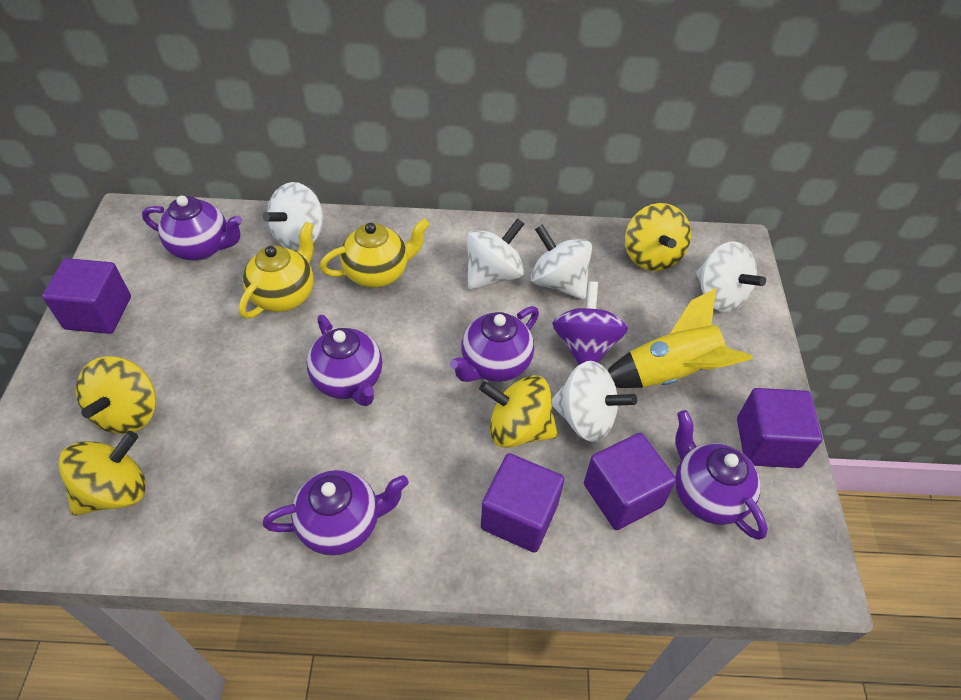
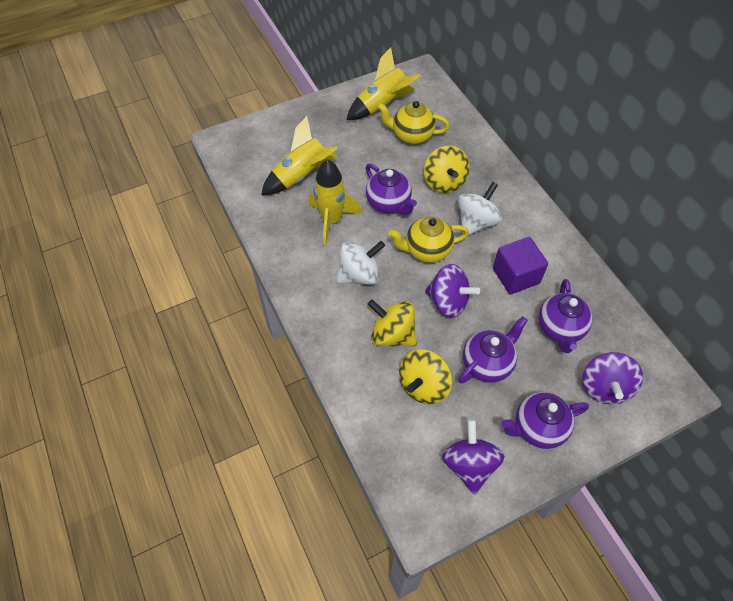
purple cube: [42,258,131,334] [481,453,564,553] [584,433,676,530] [737,388,822,468] = 4 -> [493,237,548,295] = 1
purple spinning top: [552,281,628,365] = 1 -> [425,264,480,317] [442,419,505,495] [582,352,643,404] = 3
purple teapot: [142,196,242,260] [263,470,409,556] [307,315,382,406] [450,306,539,382] [675,410,768,540] = 5 -> [366,163,417,215] [458,316,528,384] [501,392,589,449] [538,279,592,353] = 4
white spinning top: [263,182,323,251] [467,218,524,290] [531,224,592,300] [551,361,637,442] [696,241,766,312] = 5 -> [336,241,385,285] [458,182,502,235] = 2
yellow rocket: [607,288,753,388] = 1 -> [261,116,338,195] [308,159,362,246] [346,47,420,120] = 3
yellow spinning top: [58,431,146,516] [76,356,156,434] [479,375,558,448] [625,203,691,271] = 4 -> [368,299,417,347] [399,349,452,404] [424,146,470,193] = 3

